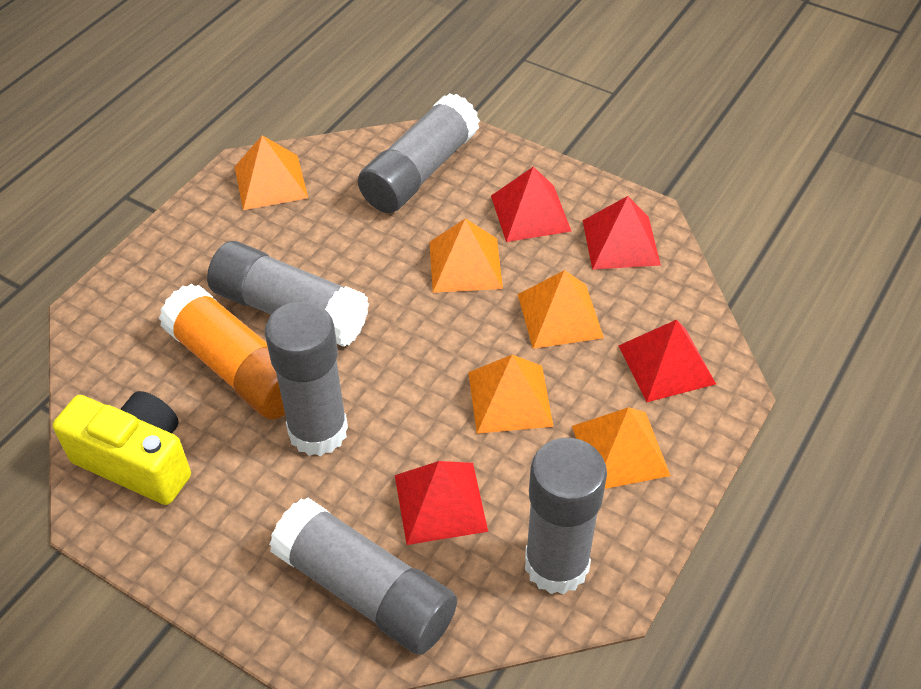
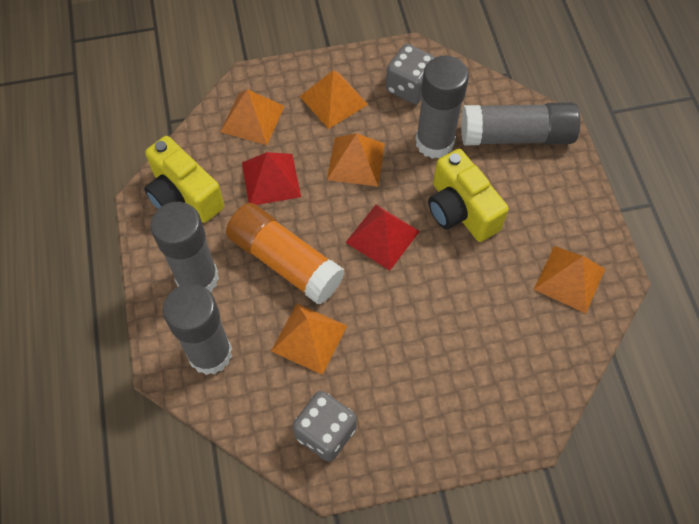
grey dice: none = 0 -> [293,391,357,462] [386,44,435,104] = 2
grey glue stick: [207,241,369,347] [265,301,348,456] [269,498,457,655] [358,93,480,213] [525,438,607,594] = 5 -> [150,202,219,292] [163,284,232,375] [416,55,469,159] [461,102,580,146] = 4
red pyramid: [395,461,488,545] [491,166,572,242] [583,196,661,270] [618,320,716,402] = 4 -> [242,152,301,205] [345,205,420,271] = 2
yellow camera: [53,391,191,505] = 1 -> [144,136,224,223] [428,149,509,242] = 2

